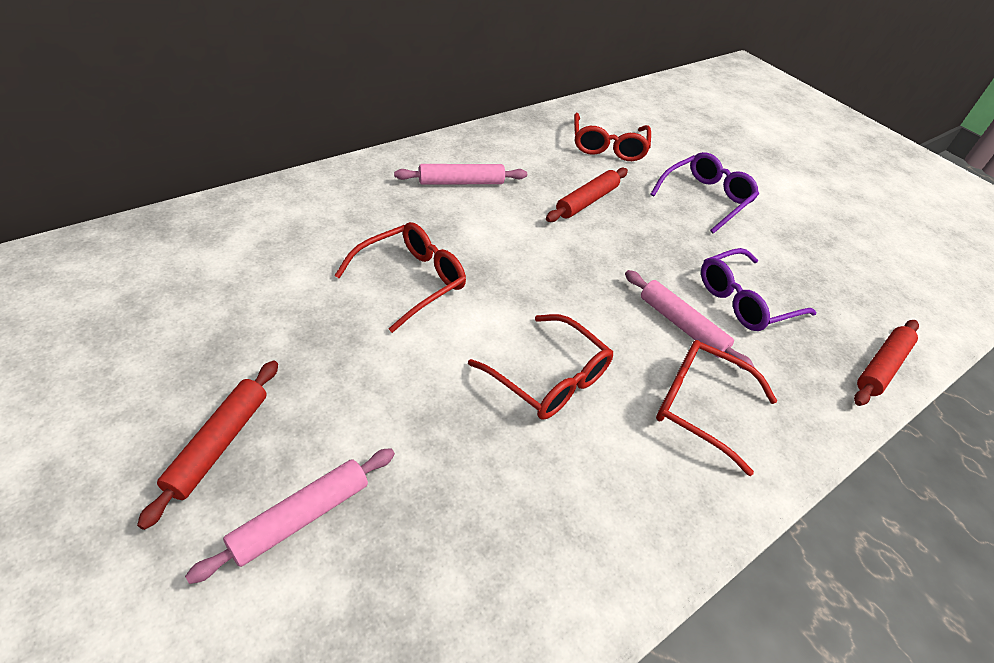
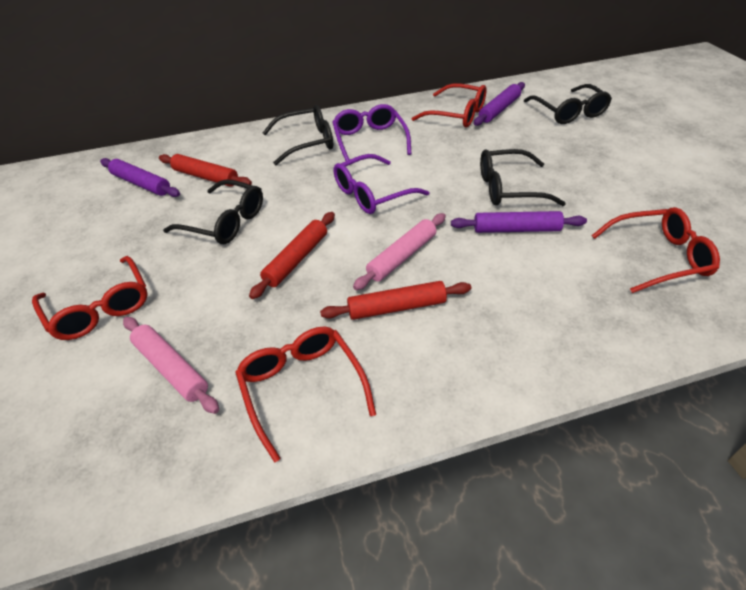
black glasses: none = 0 -> [163,179,263,244] [263,105,333,165] [480,149,566,206] [524,84,612,124] = 4
pink rolling pin: [185,448,395,584] [394,164,527,185] [625,270,754,370] = 3 -> [123,317,219,414] [353,213,446,290] = 2
purple rolling pin: none = 0 -> [100,158,180,197] [451,211,587,233] [474,82,525,126] = 3

